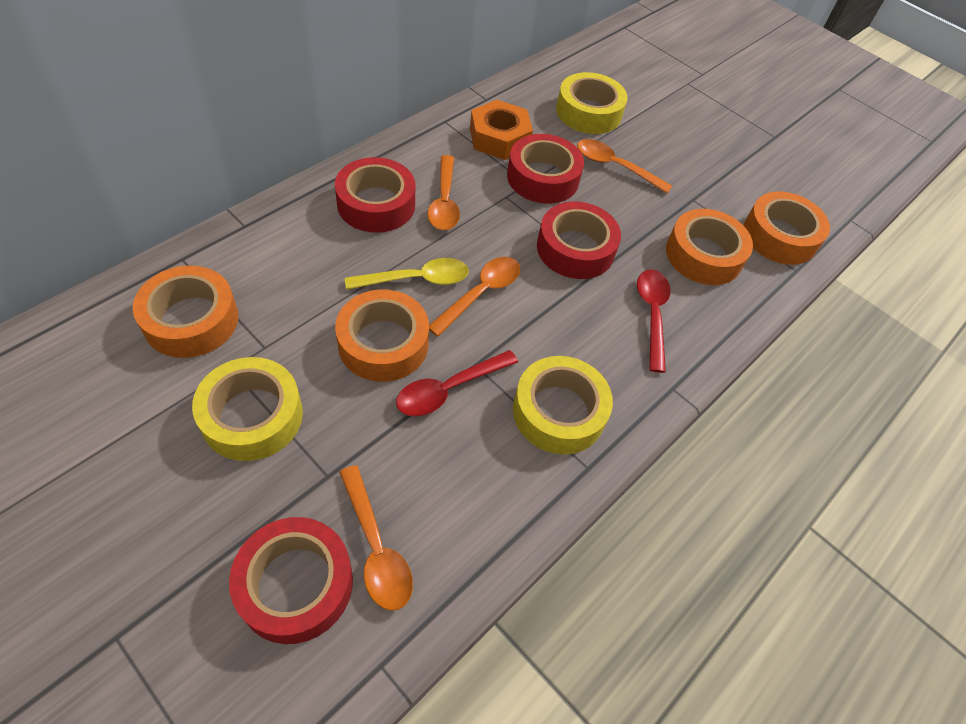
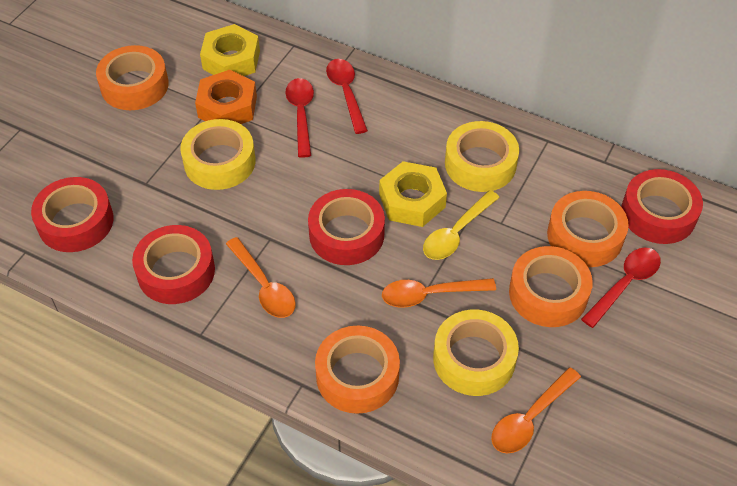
orange spoon: [339,465,413,611] [427,155,460,230] [429,257,520,337] [577,139,672,193] = 4 -> [226,237,296,318] [382,278,496,308] [491,367,581,453] = 3
red spoon: [396,350,518,416] [637,270,670,373] = 2 -> [285,78,314,158] [326,59,368,134] [581,248,661,328] = 3
yellow nut: none = 0 -> [200,24,260,76] [379,161,447,227] = 2

